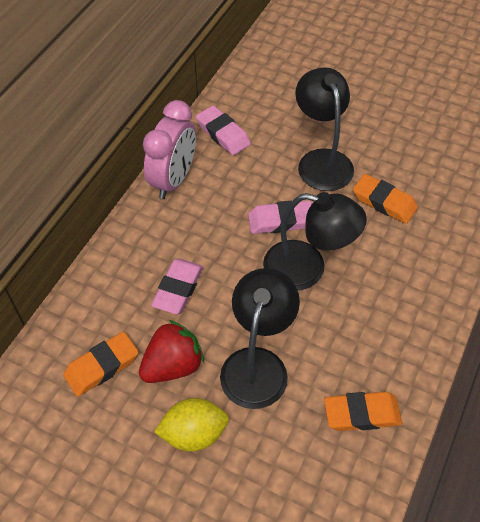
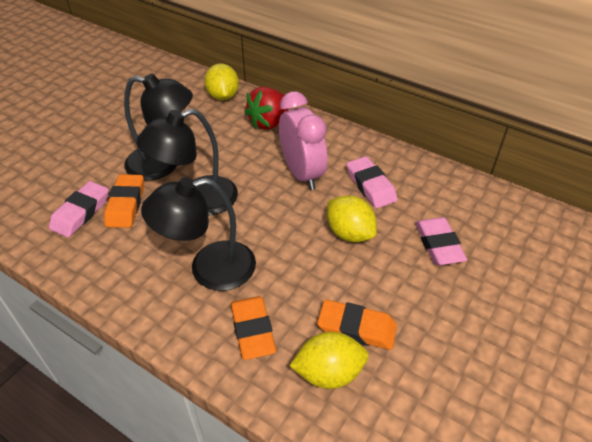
yellow lemon: [154,398,229,452] = 1 -> [204,64,239,100] [290,332,369,389] [327,195,377,242] = 3

